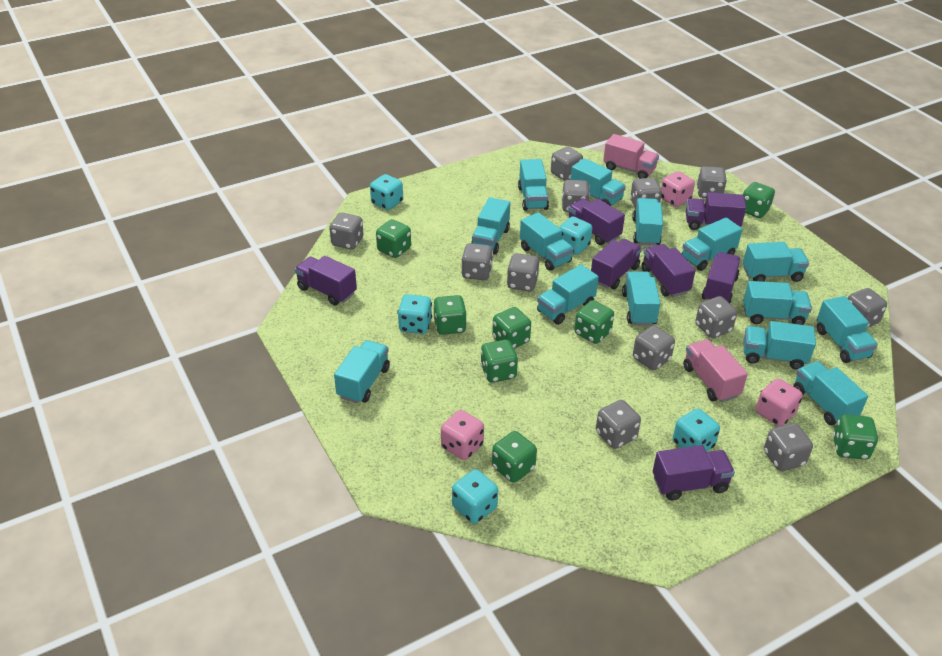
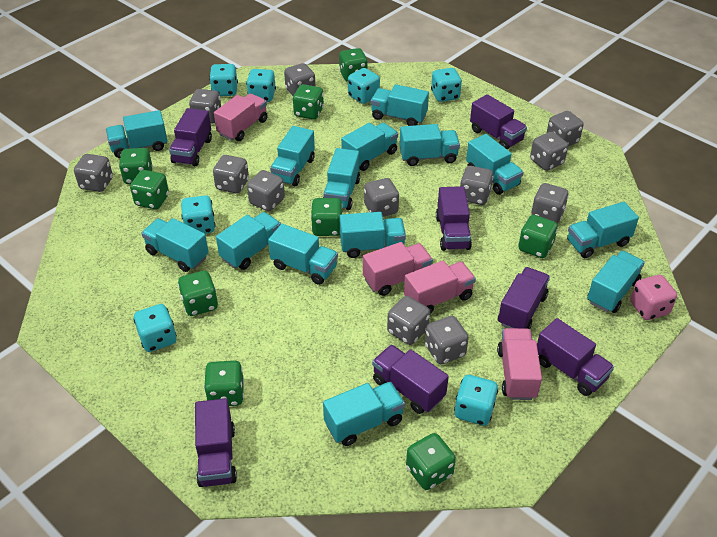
green dice: [376,219,411,258] [433,295,467,335] [480,340,518,383] [492,307,531,349] [492,431,537,483] [574,300,614,344] [743,182,775,218] [833,414,878,460] = 8 -> [119,148,153,184] [130,170,169,209] [178,271,218,316] [204,361,244,406] [293,84,324,120] [311,198,343,236] [339,48,368,82] [406,433,456,490] [518,215,558,258] = 9
pink dice: [441,410,484,460] [661,171,695,207] [756,378,803,426] = 3 -> [630,275,677,320] = 1
pink truck: [603,134,659,179] [683,339,748,402] = 2 -> [214,93,268,141] [363,242,433,296] [404,261,476,314] [497,328,542,400] = 4
turquoise dice: [370,174,403,210] [398,294,432,334] [452,469,498,524] [559,216,592,255] [673,408,720,452] = 5 -> [133,304,177,352] [181,195,215,233] [209,64,238,96] [246,69,276,102] [348,68,380,104] [431,68,462,102] [454,375,498,426] = 7

